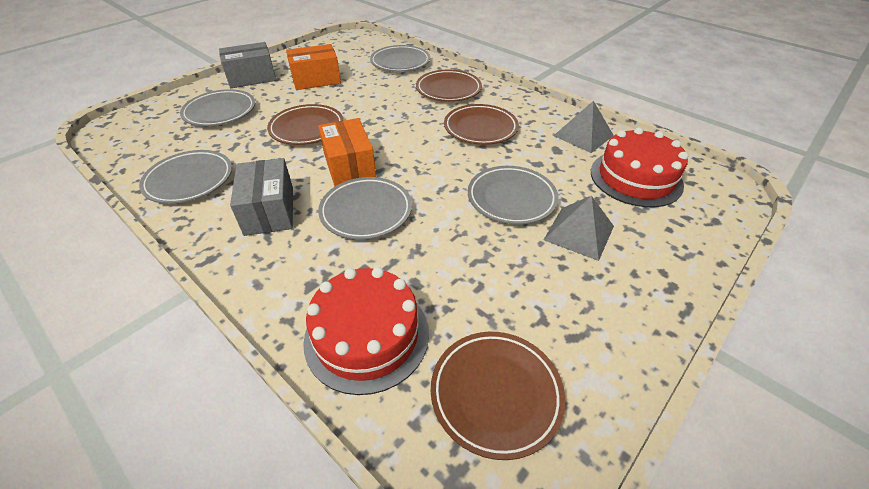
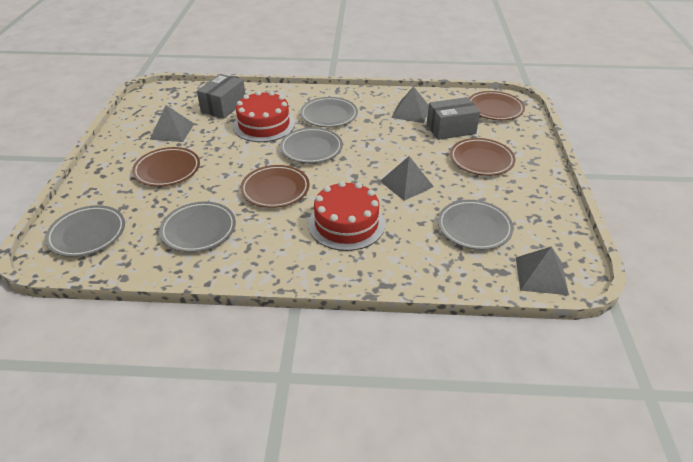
grey pyramid: [544,196,614,261] [554,101,614,153] = 2 -> [150,105,194,142] [380,156,434,201] [391,86,429,123] [516,246,569,295] = 4
orange box: [286,44,341,90] [318,118,376,186] = 2 -> none = 0

